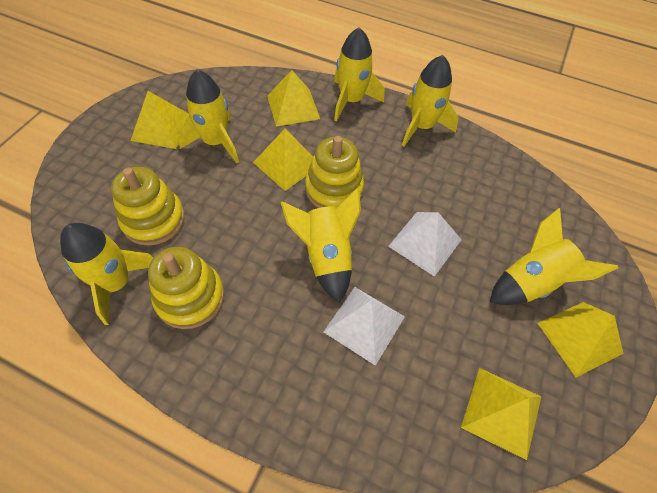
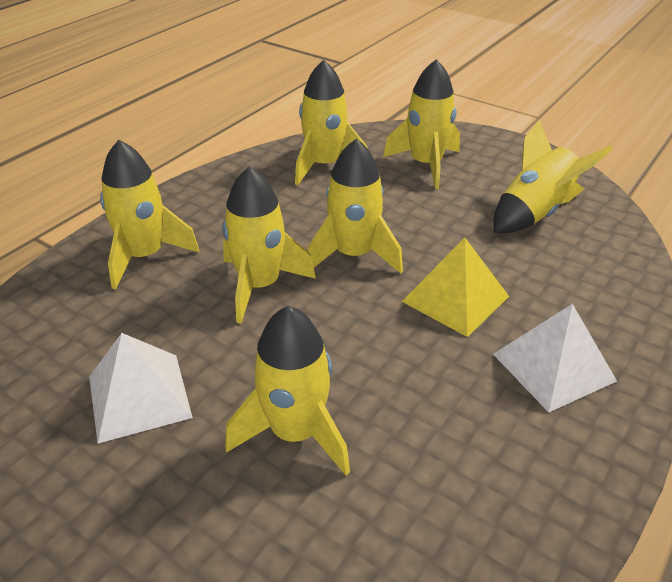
yellow pyramid: [131,91,189,149] [253,129,313,191] [267,70,320,127] [461,368,541,460] [538,302,624,378] = 5 -> [402,237,509,337] = 1
yellow rocket: [60,223,153,325] [178,69,239,163] [280,188,361,303] [334,27,384,121] [402,55,458,146] [490,208,618,305] = 6 -> [100,140,199,290] [222,167,316,324] [225,306,350,476] [295,60,368,185] [307,139,403,274] [383,59,460,189] [493,121,613,233] = 7
yellow stacking toy: [111,167,185,246] [148,247,224,329] [305,136,364,208] = 3 -> none = 0

